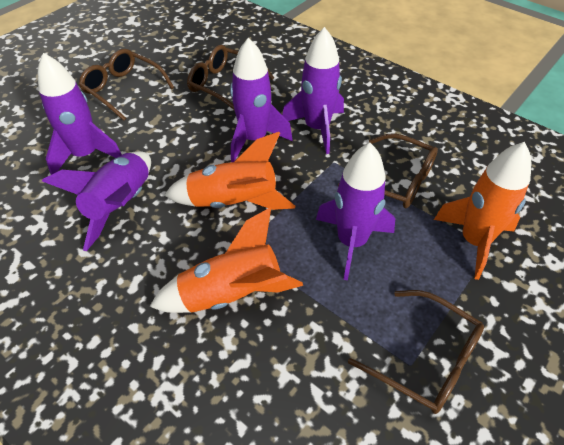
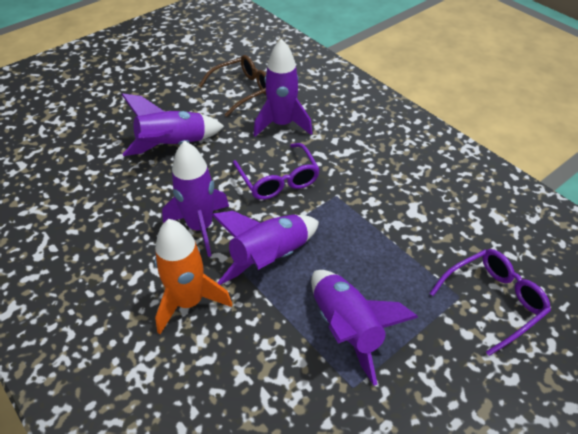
brown glasses: [79,49,174,121] [187,45,274,111] [338,134,438,208] [348,290,484,414] = 4 -> [199,55,266,117] = 1
orange rocket: [149,208,303,313] [164,132,295,210] [434,142,531,280] = 3 -> [155,219,232,334] = 1
purple glasses: none = 0 -> [233,143,320,200] [430,249,551,356] = 2

